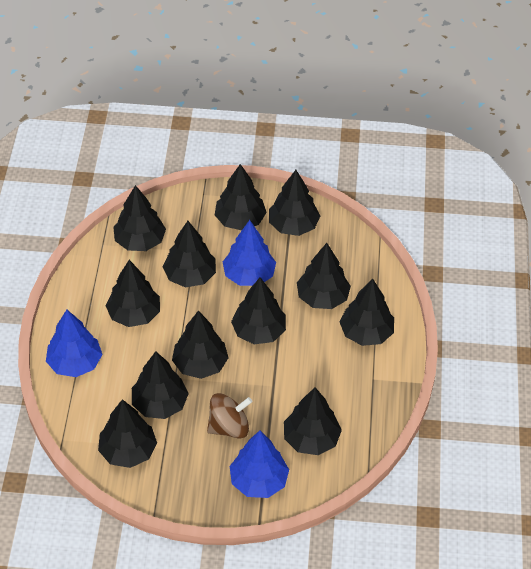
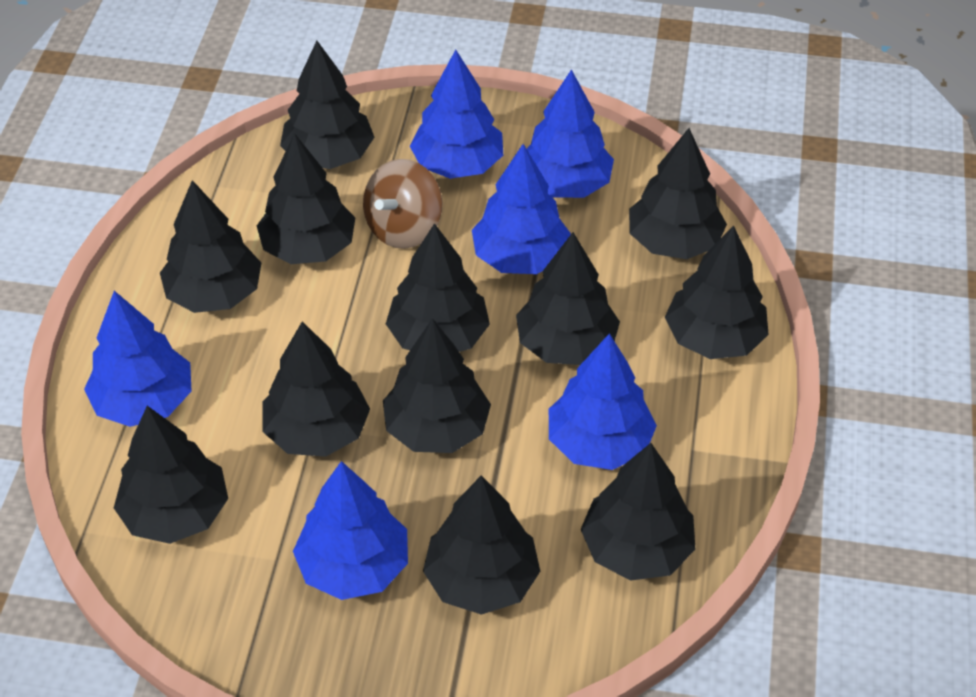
blue tree: [46,310,103,377] [223,220,276,286] [230,430,289,498] = 3 -> [84,291,191,427] [293,461,408,600] [410,50,503,179] [472,144,571,274] [527,69,614,198] [549,333,657,470] = 6

